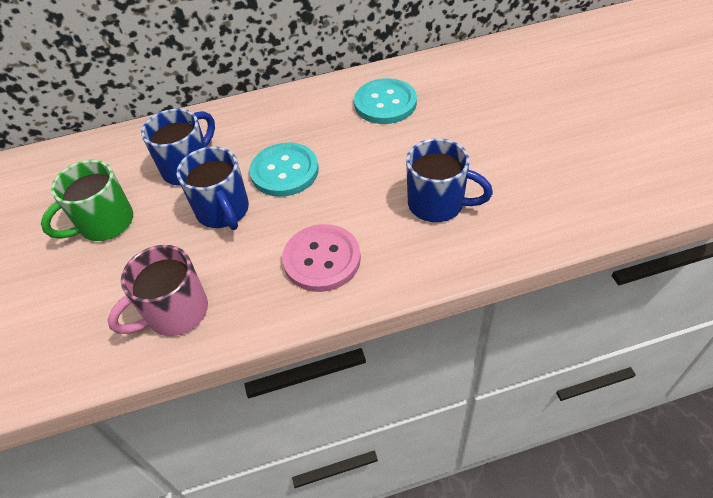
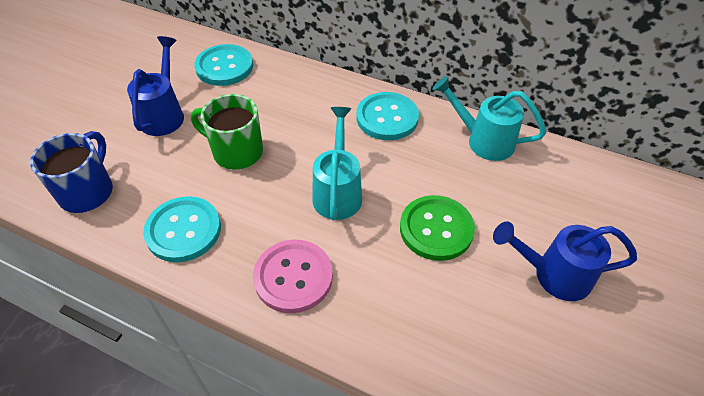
blue mug: [141,109,215,186] [177,147,249,230] [406,138,493,222] = 3 -> [30,131,113,213] = 1
blue watering can: none = 0 -> [127,36,184,136] [493,221,637,301] = 2
green button: none = 0 -> [400,195,475,261] = 1
pink mug: [107,245,208,336] = 1 -> none = 0
turquoise button: [249,143,319,197] [354,78,417,124] = 2 -> [143,196,221,262] [194,44,253,86] [356,92,419,140] = 3
turquoise watering can: none = 0 -> [312,107,362,220] [433,75,546,161] = 2

